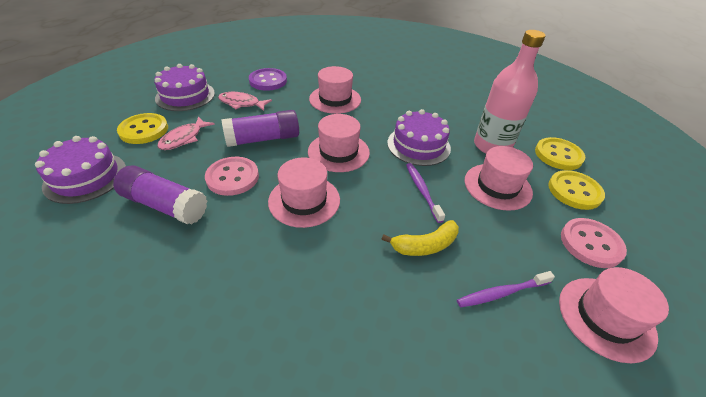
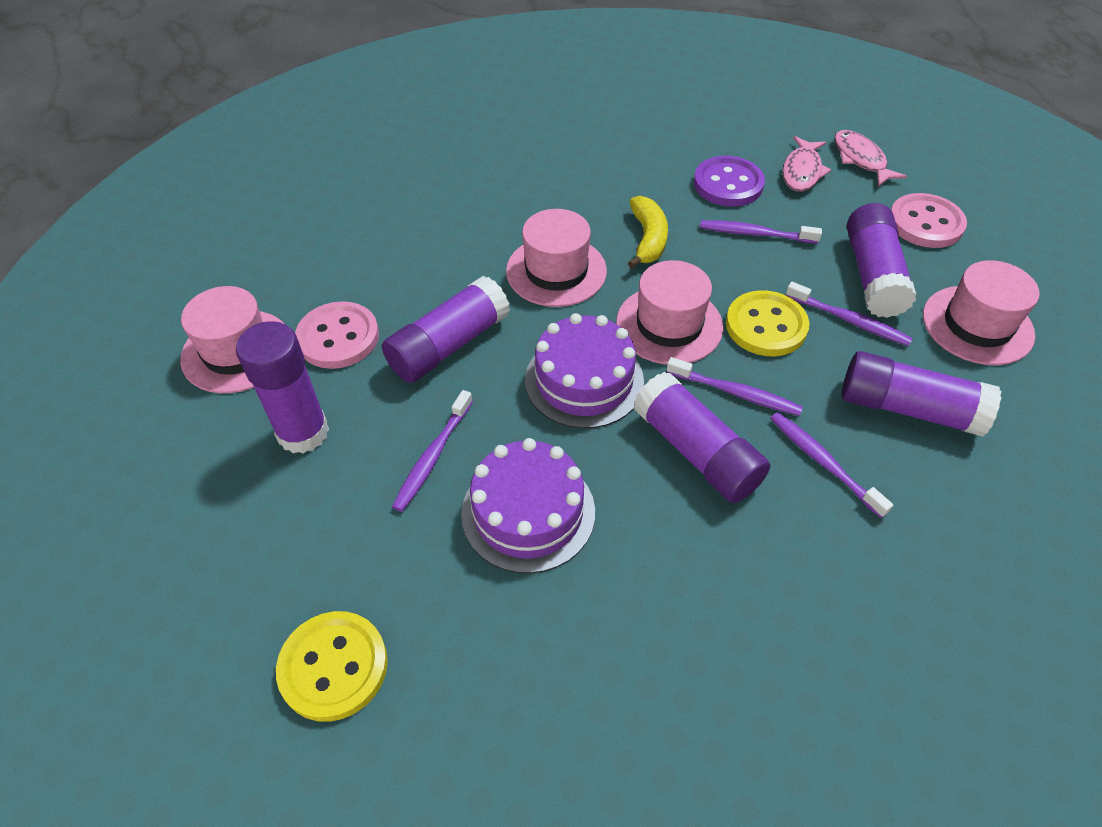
pink bottle: [474,30,546,153] = 1 -> none = 0
pink hat: [268,158,340,228] [308,114,370,172] [309,66,361,114] [465,146,533,211] [559,267,669,363] = 5 -> [180,286,285,393] [506,209,607,307] [616,260,723,365] [923,260,1040,365] = 4
purple cake: [35,136,126,204] [154,64,215,111] [387,109,451,166] = 3 -> [461,438,595,574] [525,313,644,429] = 2
purple glue stick: [113,165,207,224] [221,110,299,147] = 2 -> [236,321,329,454] [382,276,510,383] [634,372,770,503] [842,351,1001,437] [847,203,916,318] = 5
purple toothbrush: [406,163,445,223] [457,271,555,307] = 2 -> [392,390,473,512] [666,357,803,416] [700,220,822,244] [770,412,893,518] [786,282,913,346] = 5
yellow button: [117,113,168,144] [535,137,585,170] [548,170,605,210] = 3 -> [276,611,388,722] [726,290,809,356] = 2

